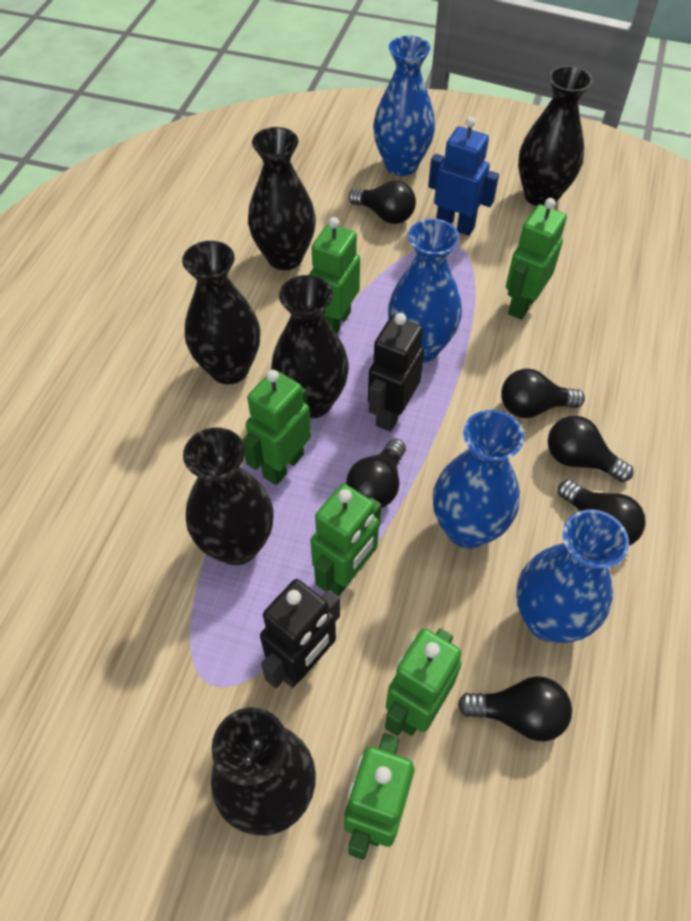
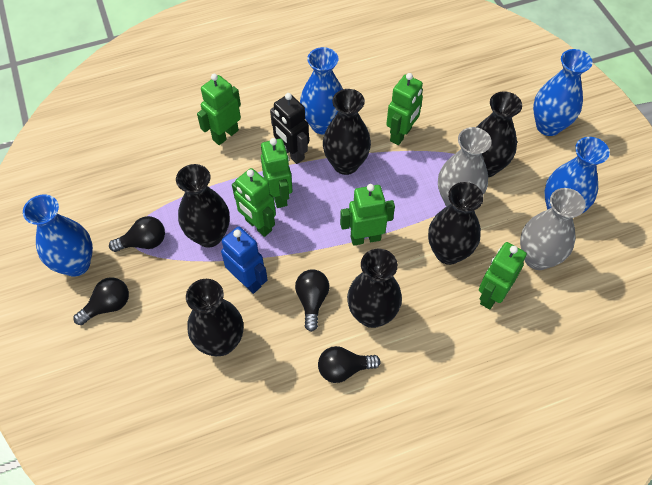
black light bulb: [346,439,406,508] [349,180,416,224] [458,676,572,741] [501,369,585,418] [548,416,633,482] [558,479,646,546] = 6 -> [73,277,129,325] [109,216,165,252] [295,269,329,332] [318,346,381,383] = 4
black robot: [260,579,340,688] [368,313,424,432] = 2 -> [270,93,309,164] = 1
grey vase: none = 0 -> [438,127,492,207] [520,188,586,270] = 2

